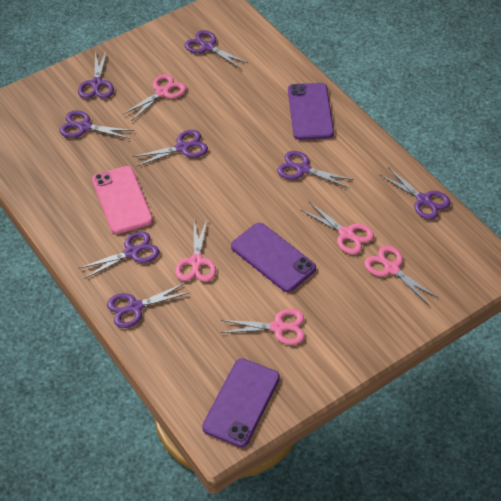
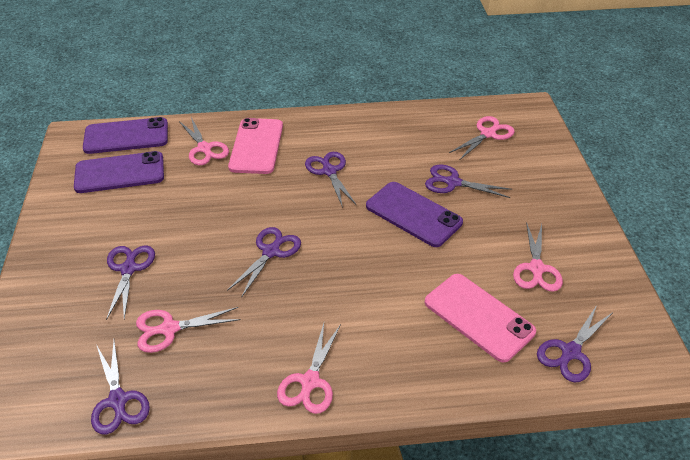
pink phone: [92,166,153,234] = 1 -> [228,118,283,174] [425,274,536,363] = 2
purple scissors: [60,110,134,139] [78,50,114,99] [79,231,159,279] [107,282,191,328] [133,130,208,166] [185,30,249,69] [277,151,354,188] [380,167,451,220] = 8 -> [91,341,150,434] [106,245,155,320] [227,227,301,298] [305,152,357,208] [425,165,512,198] [537,305,613,383] = 6

